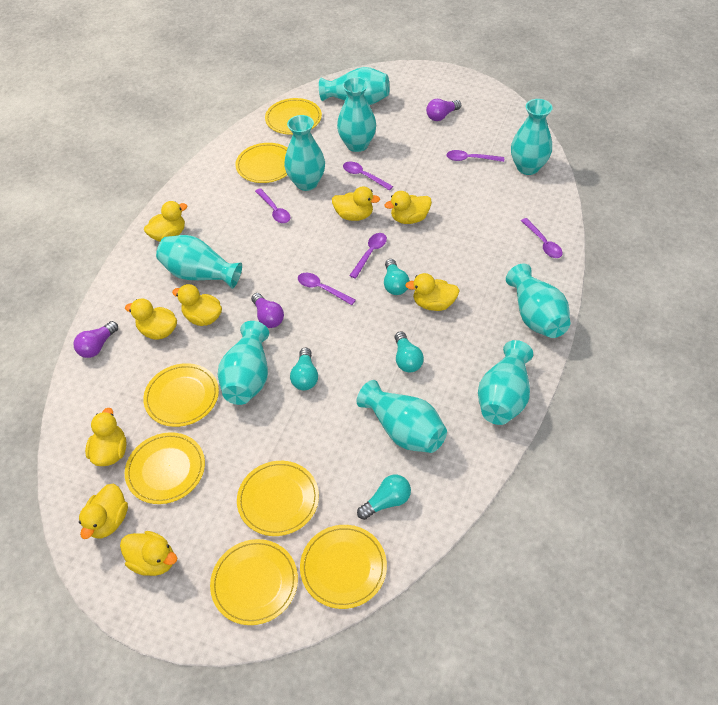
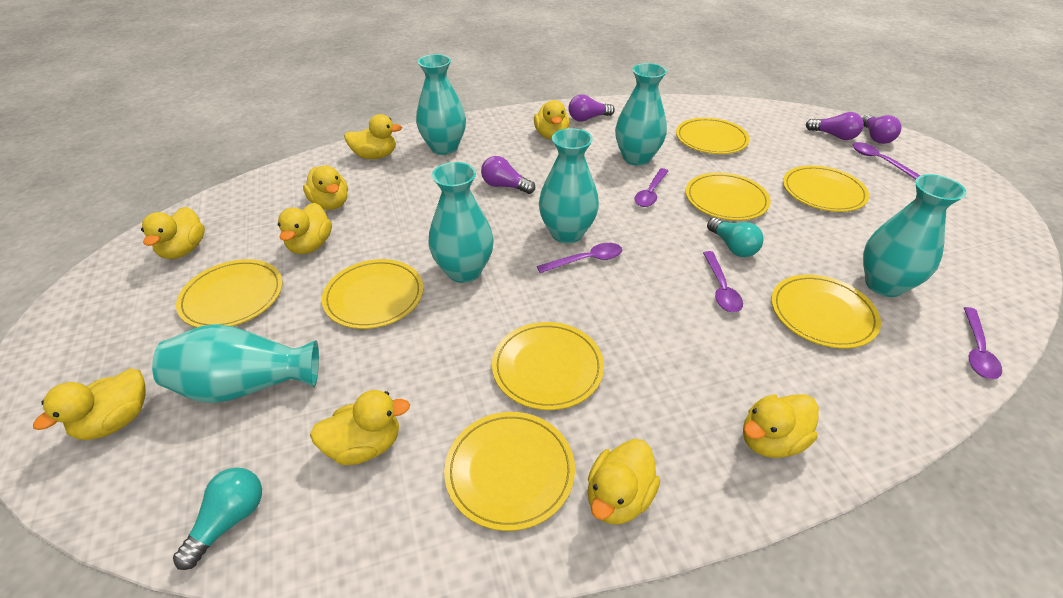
purple light bulb: [73,321,118,358] [251,293,284,328] [426,99,461,121] = 3 -> [481,156,535,194] [569,94,615,122] [806,112,864,140] [862,115,901,144] = 4
purple spoon: [255,188,290,223] [298,273,356,305] [343,162,393,190] [349,233,387,279] [446,150,504,162] [521,218,563,258] = 6 -> [537,243,622,273] [635,168,668,207] [703,251,743,312] [853,142,920,179] [964,307,1002,379] = 5
turquoise light bulb: [290,347,318,391] [357,475,411,520] [384,259,410,295] [394,331,424,373] = 4 -> [173,467,262,570] [707,217,764,257] = 2
turquoise vase: [156,235,242,289] [218,321,269,405] [284,115,325,191] [319,67,390,105] [337,77,376,152] [357,380,447,453] [478,340,533,425] [506,263,570,338] [511,99,553,175] = 9 -> [152,324,319,403] [416,54,466,155] [429,162,494,283] [539,128,599,243] [615,63,667,166] [863,174,966,297] = 6
yellow plate: [125,432,205,504] [143,363,219,427] [210,539,298,625] [235,143,288,183] [237,461,319,536] [265,98,322,135] [300,525,387,609] = 7 -> [176,259,282,327] [322,259,423,329] [444,412,575,531] [492,322,604,410] [676,118,750,154] [686,172,771,221] [771,274,881,348] [783,165,869,212] = 8

